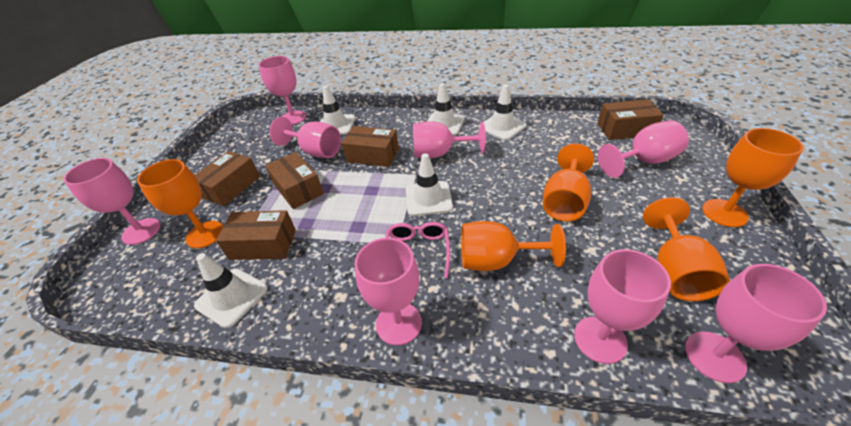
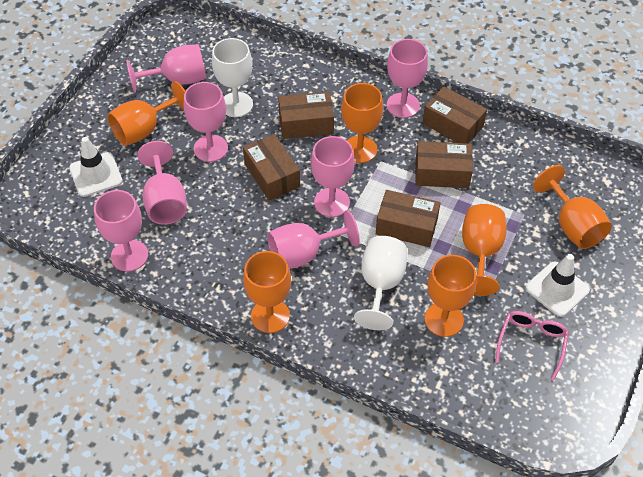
orange goblet: [137,159,223,248] [461,221,566,271] [543,143,594,222] [643,197,730,301] [702,128,803,227] = 5 -> [107,81,185,146] [243,251,291,333] [341,83,383,163] [425,255,476,337] [462,204,507,296] [533,165,612,249] = 6
pink goblet: [64,158,161,245] [259,56,306,125] [269,117,341,158] [355,238,422,346] [413,121,486,158] [574,249,671,364] [598,120,688,178] [685,264,827,383] = 8 -> [94,190,148,272] [126,44,207,93] [137,141,187,225] [184,82,228,162] [267,210,360,269] [311,136,355,217] [387,39,428,118] = 7
white goblet: none = 0 -> [212,38,253,117] [354,236,407,330] = 2
white traffic cone: [194,253,268,328] [320,85,355,135] [406,153,453,216] [427,83,465,136] [479,84,526,140] = 5 -> [69,137,123,197] [525,254,590,317] = 2

